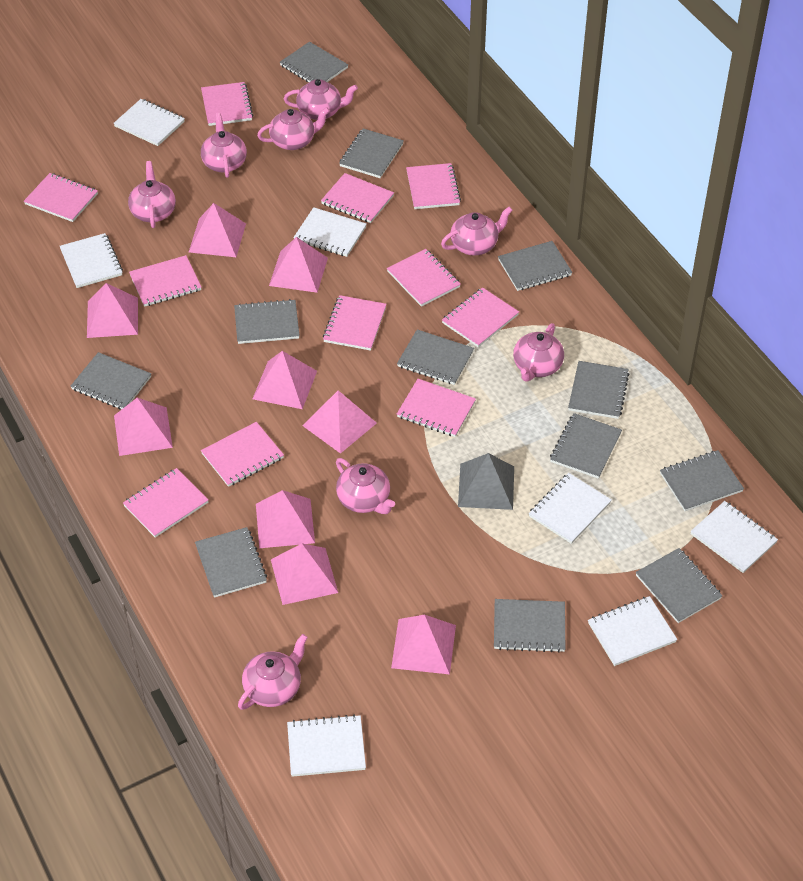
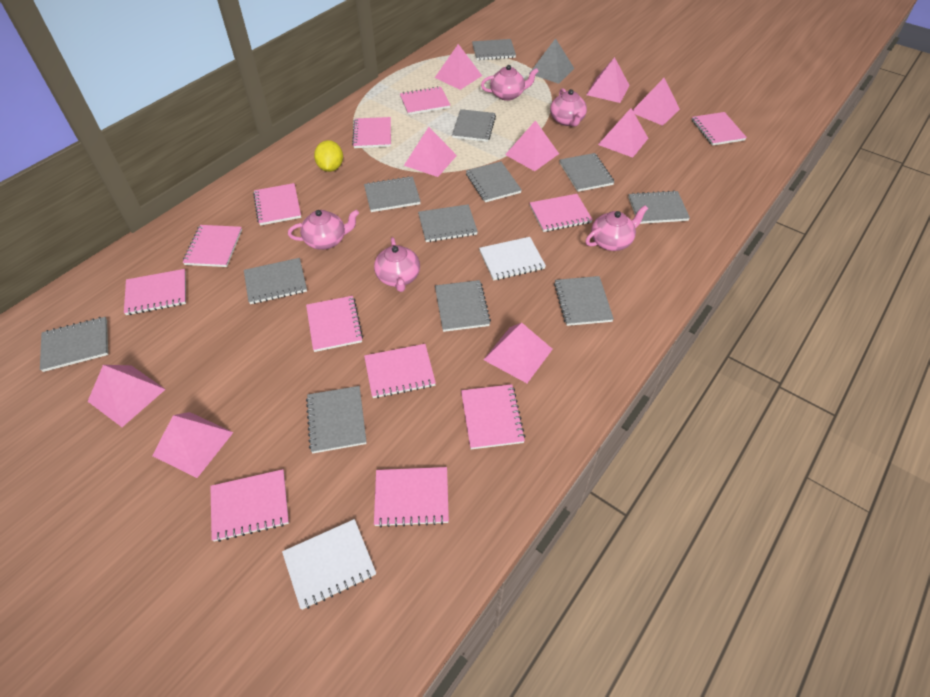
pink notebook: [24,173,98,222] [123,468,209,538] [129,255,201,307] [201,82,253,126] [201,422,284,487] [321,173,394,223] [323,295,386,351] [387,249,461,307] [397,379,476,437] [406,163,461,209] [442,287,519,347] = 11 -> [124,269,186,315] [183,225,242,267] [210,469,289,542] [253,183,301,226] [306,296,363,352] [352,117,391,148] [364,344,436,398] [374,467,449,527] [400,86,450,115] [461,384,526,449] [530,194,593,232] [692,112,747,146] = 12
pink teapot: [128,161,176,228] [201,113,247,178] [238,634,308,710] [257,107,330,150] [284,79,358,120] [336,458,395,514] [441,207,513,256] [513,323,564,382] = 8 -> [288,210,359,250] [374,237,420,292] [481,65,539,101] [550,88,587,126] [585,205,648,251] = 5
white notebook: [60,233,123,288] [113,99,185,146] [287,715,366,777] [293,207,367,257] [529,473,612,544] [588,596,677,666] [690,501,778,573] = 7 -> [282,519,376,610] [479,237,546,281] = 2
yellow lemon: none = 0 -> [314,140,343,172] = 1

